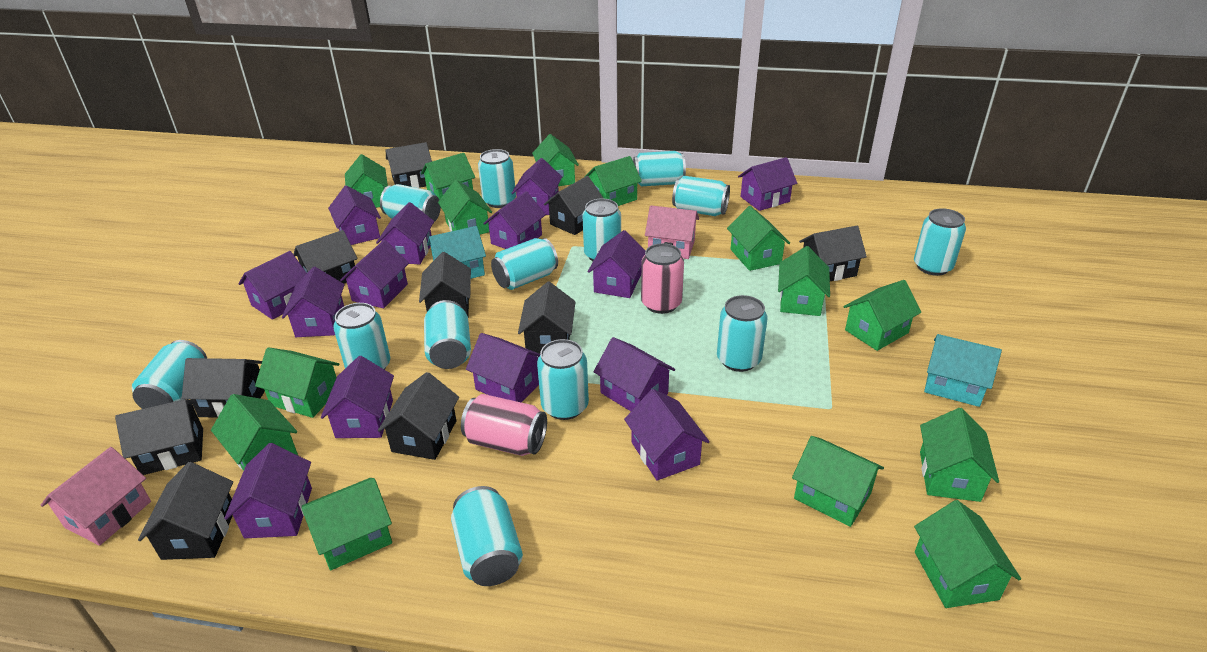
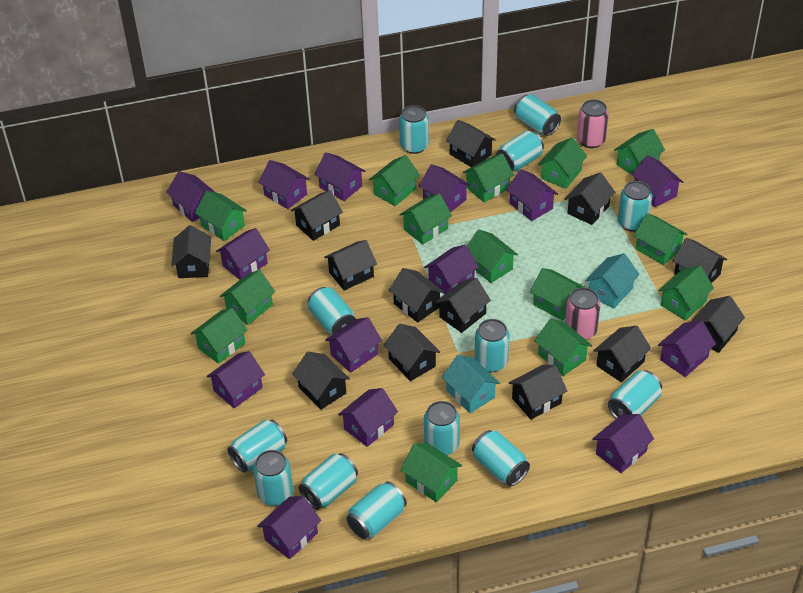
black house: [115,399,203,475] [138,462,233,560] [182,358,265,418] [293,230,357,284] [378,372,459,460] [386,142,432,188] [419,252,471,316] [518,282,576,354] [544,176,604,235] [799,226,867,281] = 10 -> [171,225,211,278] [291,190,343,241] [292,352,350,409] [324,240,377,291] [383,324,440,381] [389,268,444,323] [435,278,491,333] [446,120,496,167] [509,365,567,420] [565,172,615,225] [593,325,651,382] [672,238,727,283] [691,296,745,353] = 13
pink house: [41,447,151,546] [645,205,699,259] = 2 -> none = 0

